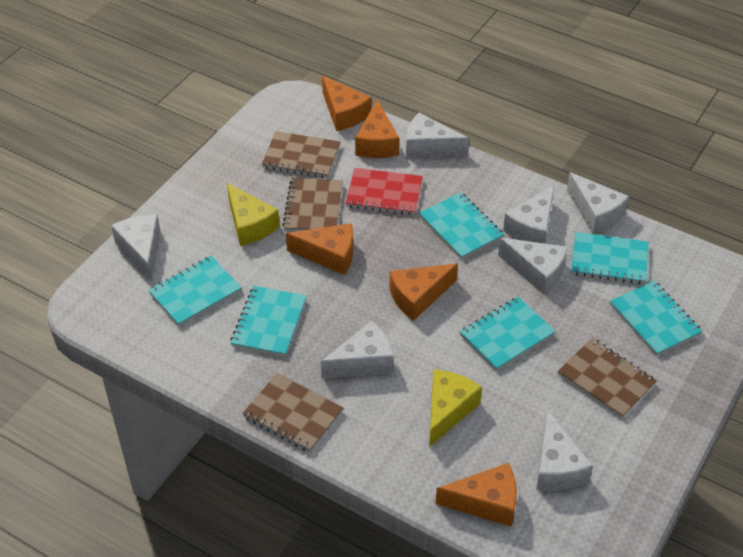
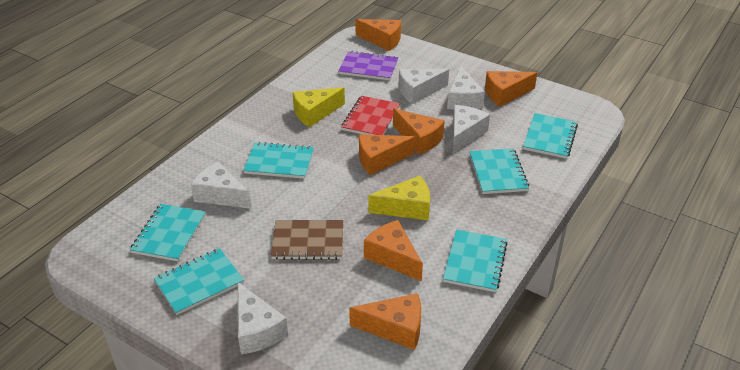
brown notebook: [242,373,343,452] [262,131,340,178] [282,178,343,231] [557,338,657,418] = 4 -> [271,220,343,260] = 1
orange cheese: [286,223,353,275] [322,75,371,131] [355,99,399,158] [390,263,458,321] [436,463,517,527] = 5 -> [349,293,421,350] [355,19,401,51] [359,134,415,175] [364,220,423,281] [393,108,445,155] [485,71,537,106] = 6
purple notebook: none = 0 -> [339,51,398,80] = 1
white cheese: [111,214,161,281] [321,321,394,379] [406,113,469,158] [498,238,568,295] [503,186,554,244] [536,410,593,491] [567,172,629,234] = 7 -> [191,161,252,209] [238,282,288,354] [399,69,449,104] [447,66,485,110] [452,105,490,154] = 5

